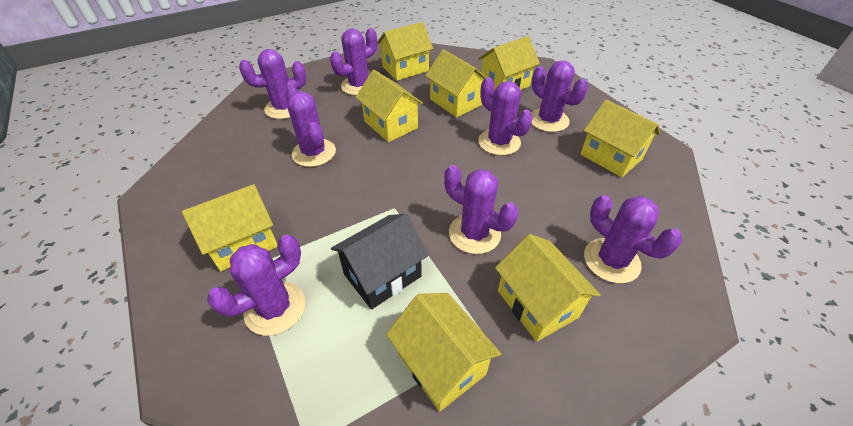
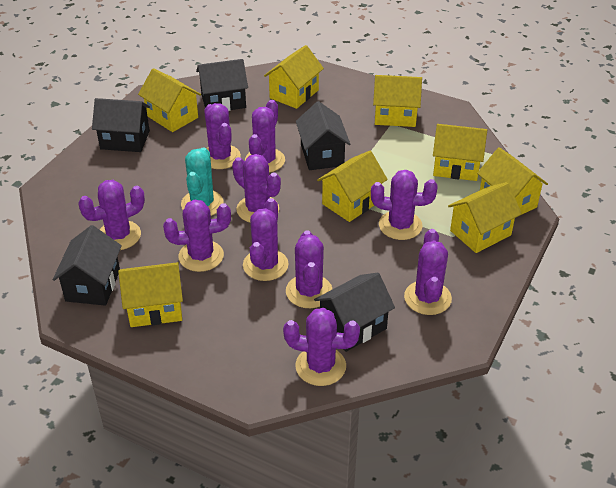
black house: [331,214,429,309] = 1 -> [53,225,122,306] [92,98,150,152] [196,59,248,111] [296,101,350,170] [314,273,395,352] = 5
purple cactus: [207,235,305,336] [239,49,306,119] [286,86,336,167] [330,28,377,96] [444,165,518,254] [478,77,533,156] [531,60,588,132] [584,195,682,283] = 8 -> [78,180,145,250] [163,199,231,272] [204,103,241,169] [232,154,281,222] [243,198,289,281] [245,100,285,173] [283,308,360,386] [286,231,332,308] [371,170,438,240] [404,229,452,315] = 10
turquoise cactus: none = 0 -> [181,147,224,216] = 1

